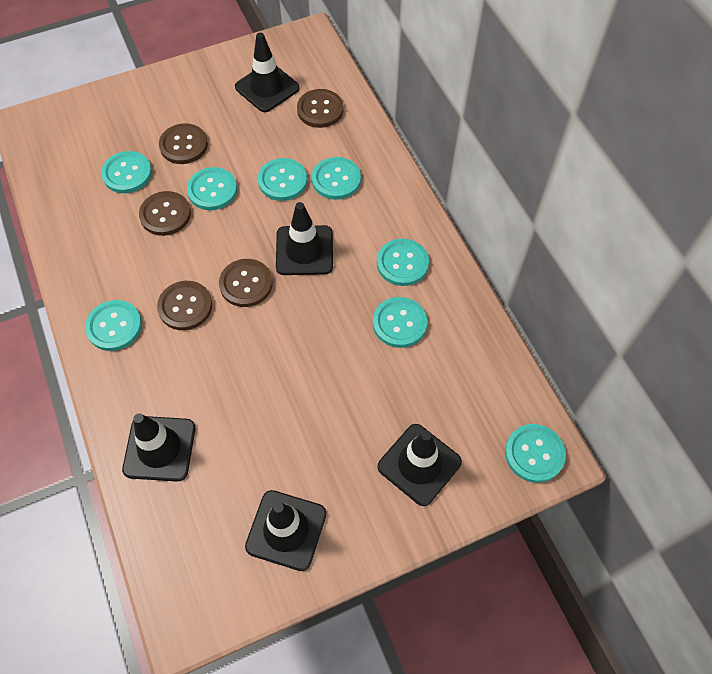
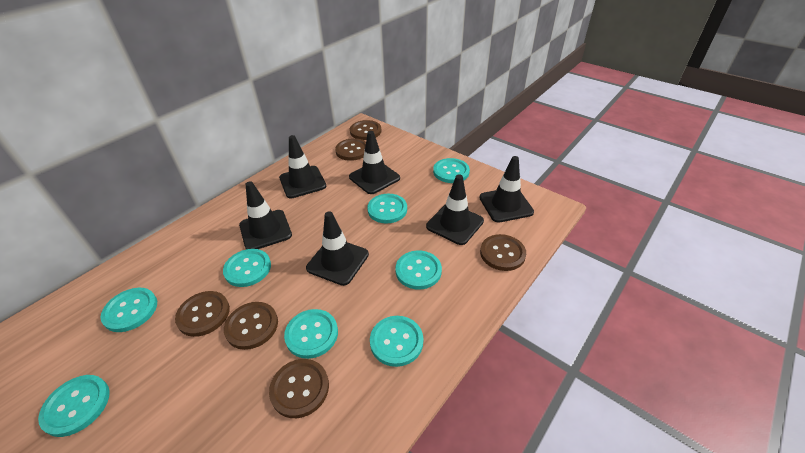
black traffic cone: [122,413,195,482] [235,33,300,112] [245,490,326,571] [276,202,333,275] [378,424,462,506] = 5 -> [239,181,292,249] [279,135,326,198] [306,212,369,286] [349,131,400,194] [426,174,484,245] [479,156,534,223] = 6
brown button: [139,191,191,236] [157,281,212,330] [159,123,208,164] [219,259,273,307] [297,89,344,128] = 5 -> [175,291,230,337] [224,302,278,350] [269,359,329,418] [335,138,366,161] [350,120,381,140] [480,234,526,271] = 6

